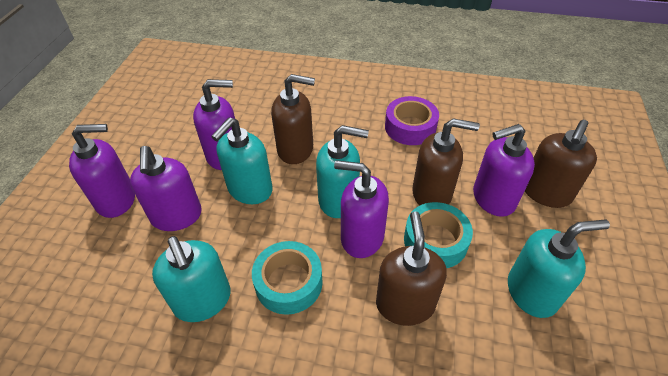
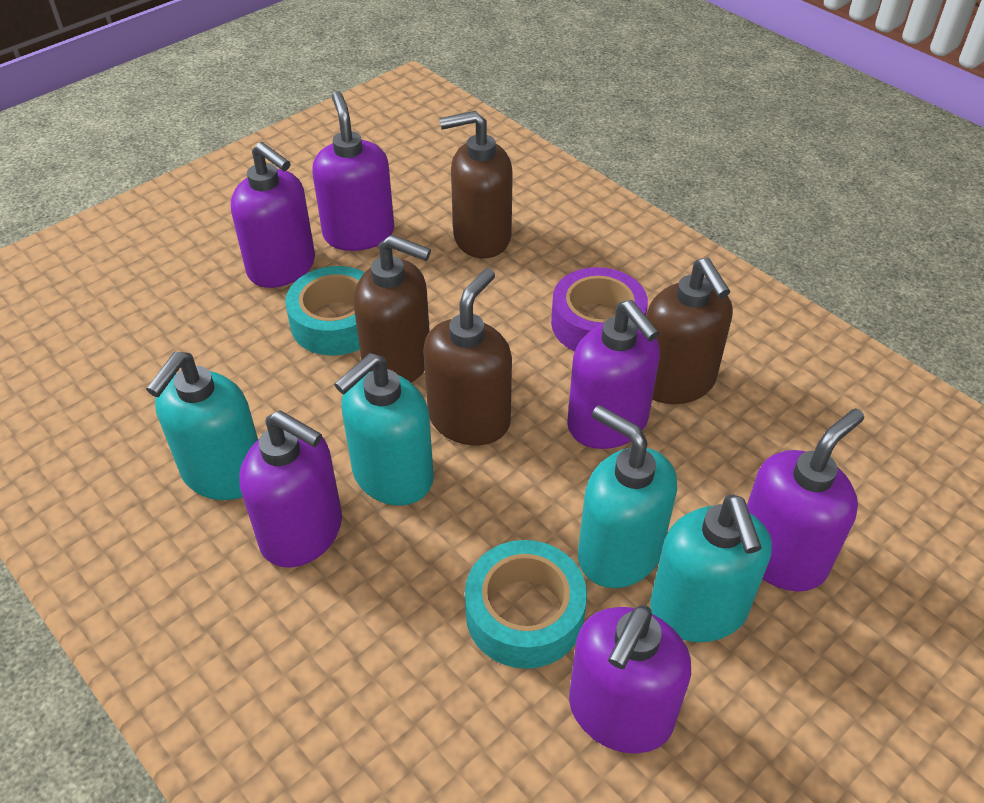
purple soap dispenser: [69,124,135,218] [130,146,202,231] [193,79,235,170] [334,160,389,258] [473,124,535,217] = 5 -> [231,142,315,288] [239,410,342,568] [312,91,394,251] [567,300,660,449] [569,605,691,754] [747,408,864,592] = 6

